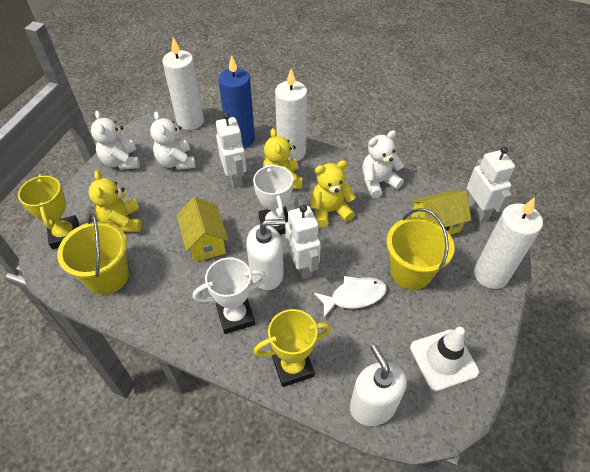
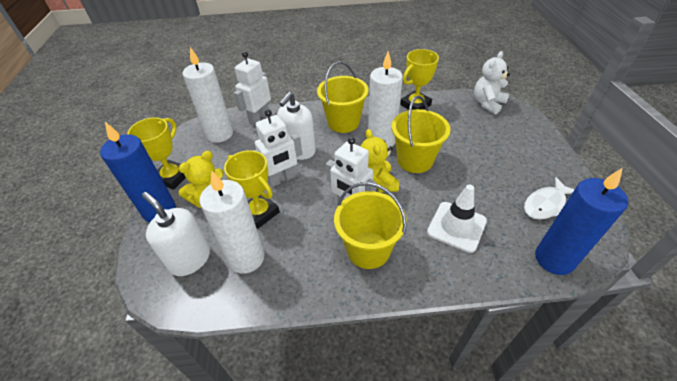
blue candle: [218,55,255,148] = 1 -> [100,122,176,222] [535,168,628,275] = 2
white teddy bear: [91,111,140,170] [150,111,195,170] [362,130,404,198] = 3 -> [474,51,510,114] = 1
white trophy: [193,258,267,334] [253,164,293,235] = 2 -> none = 0
yellow bucket: [57,213,129,295] [387,208,455,290] = 2 -> [317,61,368,133] [334,182,407,269] [391,96,450,173] = 3
yellow house: [177,197,228,262] [411,190,471,235] = 2 -> none = 0
yellow teddy bear: [88,170,142,232] [263,128,302,189] [310,160,356,227] = 3 -> [179,151,224,208] [361,129,399,192] = 2
yellow trophy: [18,174,79,249] [254,309,331,387] = 2 -> [128,117,186,190] [224,150,280,229] [400,49,439,110] = 3

